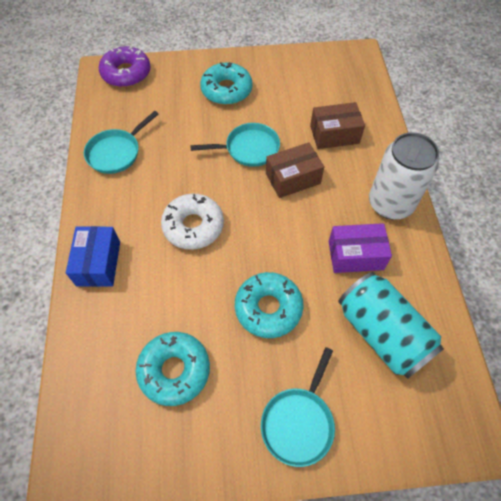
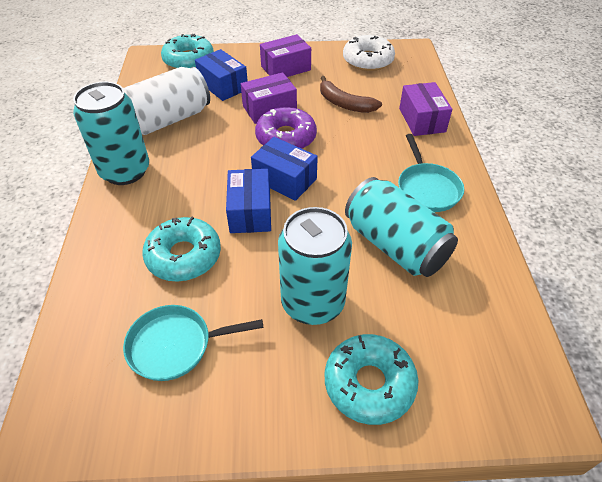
blue box: [66,226,120,287] = 1 -> [195,49,248,101] [226,169,271,233] [251,137,318,201] = 3
brown banana: none = 0 -> [320,76,382,113] = 1
brown box: [266,142,324,198] [310,102,365,149] = 2 -> none = 0
purple box: [329,223,392,273] = 1 -> [241,72,297,124] [260,34,311,77] [399,82,452,136] = 3
turquoise can: [338,272,444,379] = 1 -> [73,82,149,185] [278,207,352,325] [345,177,458,277] = 3
turquoise pan: [84,111,159,174] [190,123,280,167] [261,347,335,467] = 3 -> [123,305,263,381] [398,134,464,212] = 2

